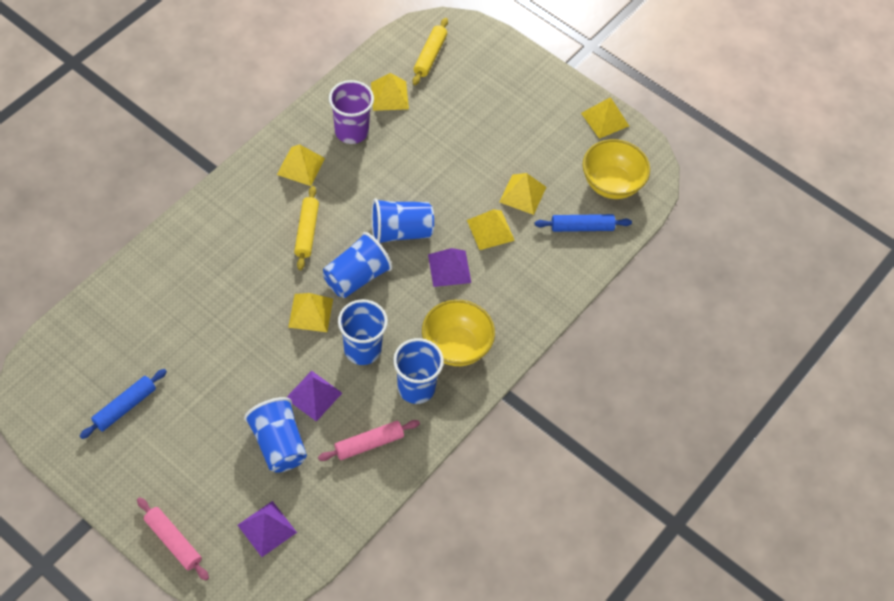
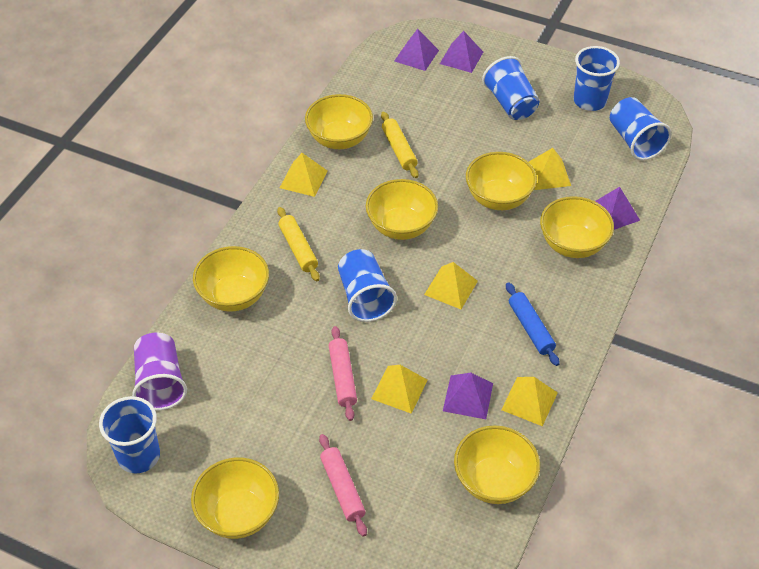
blue rolling pin: [80,369,167,439] [535,214,632,232] = 2 -> [506,282,559,366] = 1
purple pyramid: [238,501,297,557] [286,370,342,422] [428,248,471,287] = 3 -> [394,29,439,71] [440,31,483,73] [443,373,493,419] [595,187,640,230] = 4
yellow bowl: [422,300,495,366] [583,139,650,199] = 2 -> [191,457,279,539] [193,246,269,312] [305,94,373,149] [366,179,438,240] [454,425,540,504] [466,152,537,210] [540,196,614,258] = 7
yellow pyramid: [277,144,325,186] [288,293,333,332] [371,73,409,111] [467,209,515,250] [499,173,546,215] [581,97,629,139] = 6 -> [280,153,328,197] [371,365,428,414] [424,262,478,309] [501,377,558,426] [529,148,571,190] = 5

